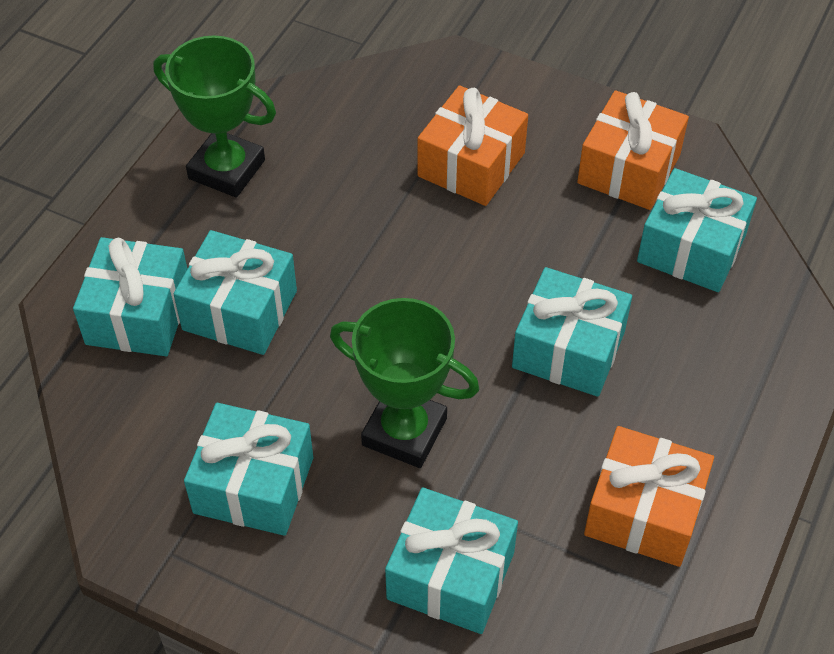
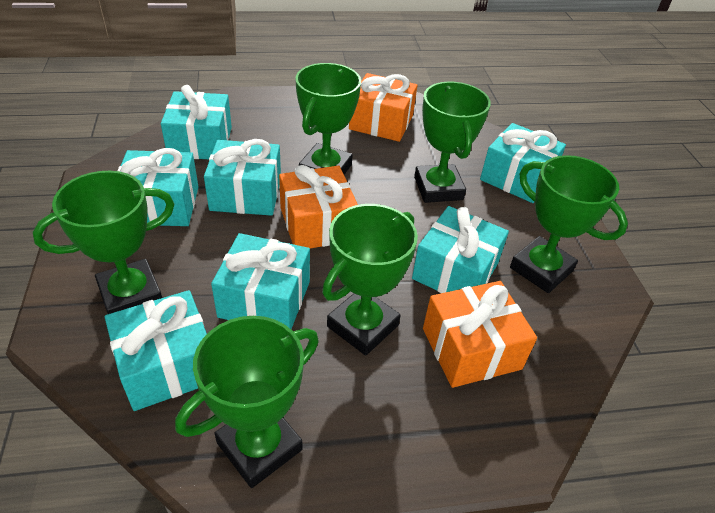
green trophy: [153,35,276,197] [330,298,479,468] = 2 -> [33,171,175,314] [175,316,319,488] [295,63,361,175] [322,204,418,356] [414,81,491,203] [510,155,628,293] = 6
turquoise gift: [73,237,187,356] [174,230,297,355] [184,403,313,536] [385,487,518,634] [512,267,632,397] [637,168,757,292] = 6 -> [105,290,207,411] [117,148,199,226] [161,85,232,159] [204,139,281,216] [211,233,310,329] [412,206,509,293] [480,123,566,203] = 7

